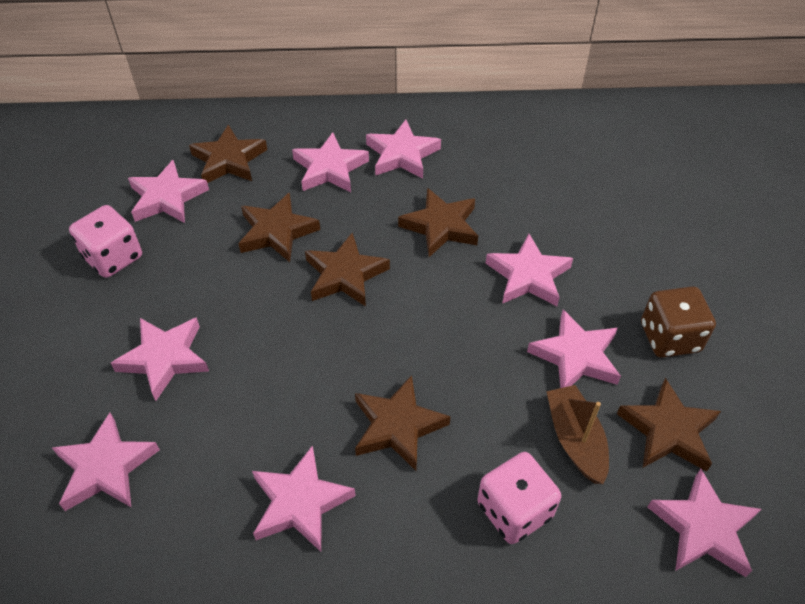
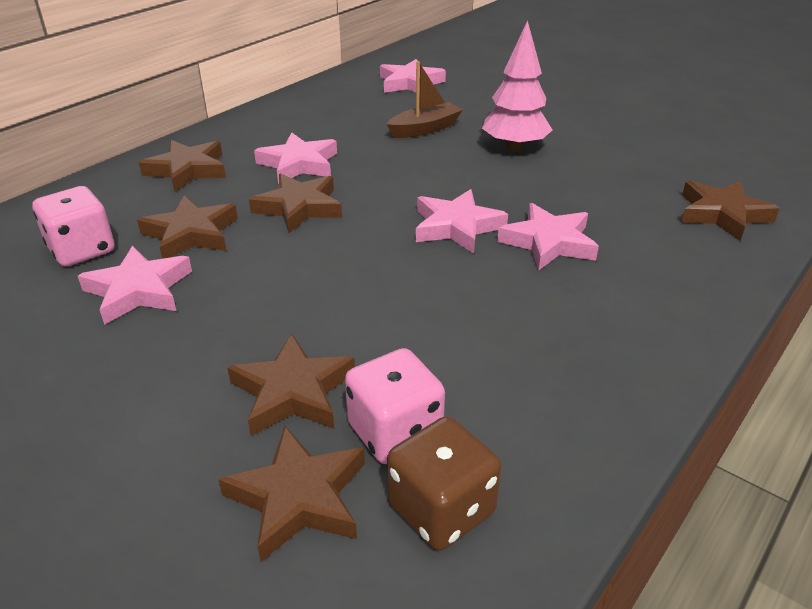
pink star: [51,413,160,511] [111,317,209,401] [128,160,209,223] [252,445,356,552] [292,132,369,192] [366,120,441,179] [486,234,573,306] [527,309,621,388] [647,469,761,577] = 9 -> [78,246,192,325] [254,133,337,184] [380,59,446,94] [416,189,508,254] [497,203,599,271] = 5
pink tree: none = 0 -> [482,20,552,152] = 1

